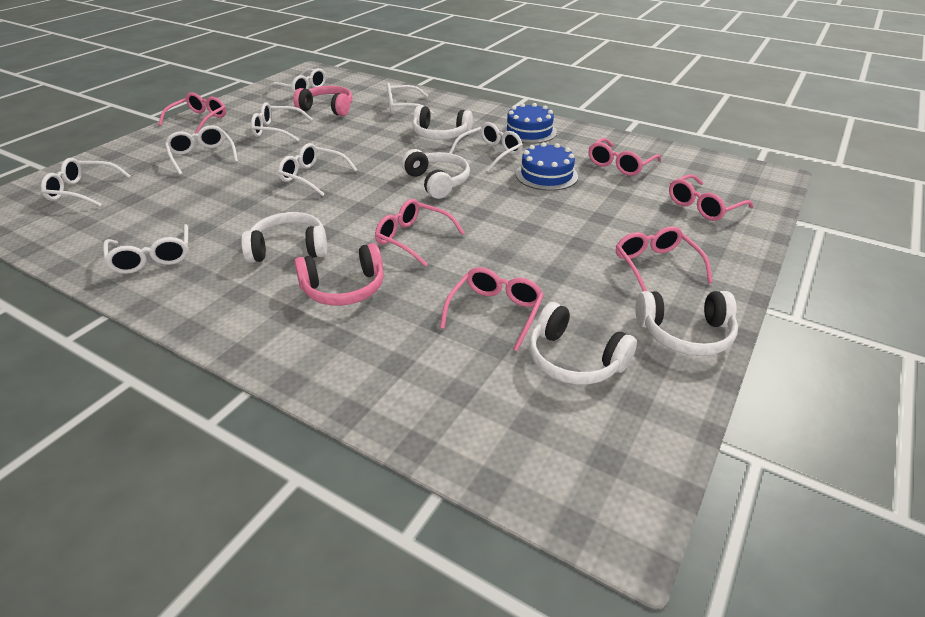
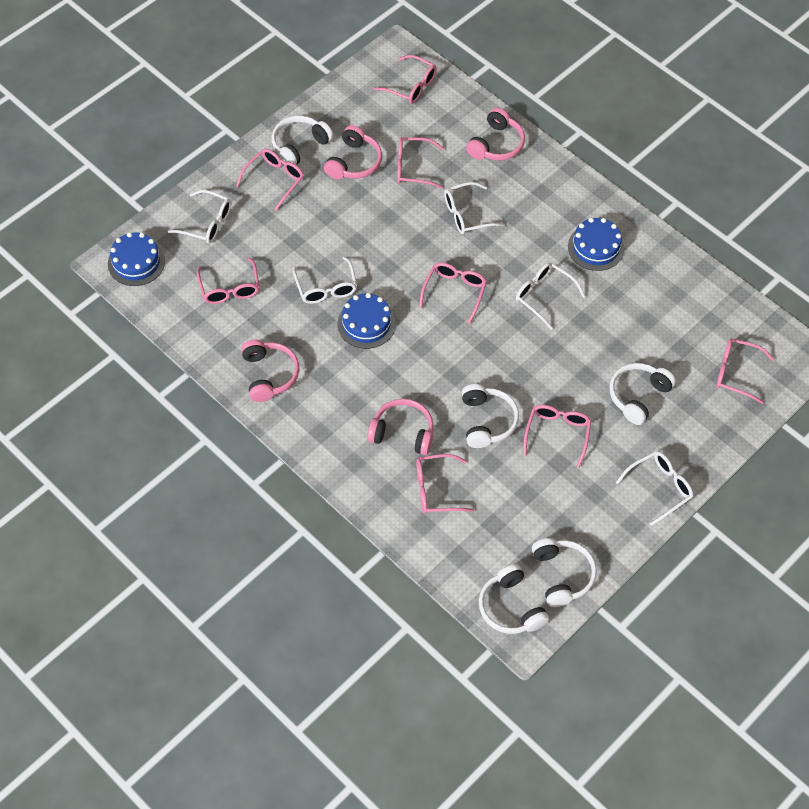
blue cake: [502,103,557,144] [516,142,578,191] = 2 -> [108,232,165,286] [337,293,396,349] [568,218,624,271] = 3
pink glasses: [158,92,226,134] [375,199,465,267] [440,267,544,351] [589,138,661,176] [616,226,712,291] [669,174,753,221] = 6 -> [197,258,259,304] [236,149,304,211] [374,55,437,104] [397,137,444,189] [416,454,475,514] [419,262,487,324] [523,405,591,468] [716,338,774,404] = 8
pink headphones: [293,86,353,116] [294,243,384,306] = 2 -> [241,340,299,402] [324,125,382,179] [367,399,434,455] [466,108,525,161] = 4
white glasses: [41,158,131,207] [103,224,189,274] [165,125,238,175] [251,102,313,142] [267,68,326,93] [278,143,357,196] [387,83,434,115] [449,122,523,172] = 8 -> [168,190,231,243] [293,257,357,304] [444,182,505,234] [516,262,585,330] [616,451,693,526] = 5

